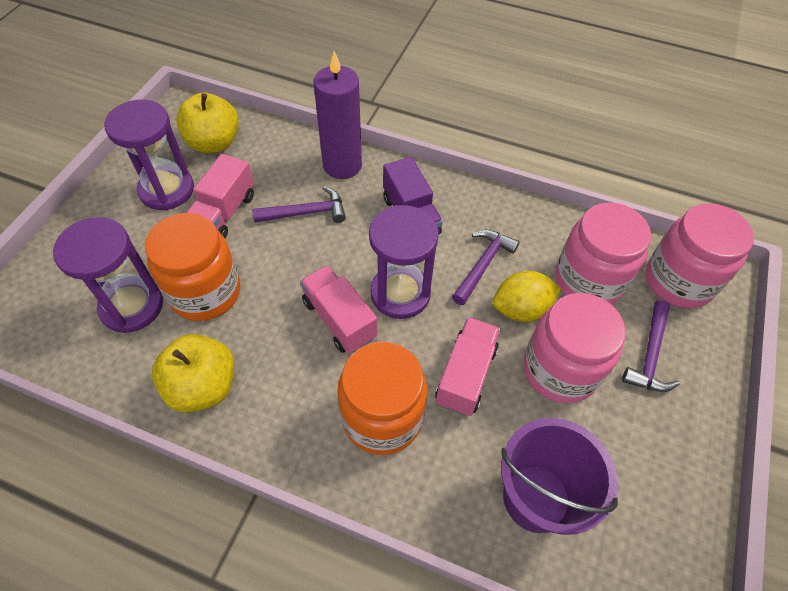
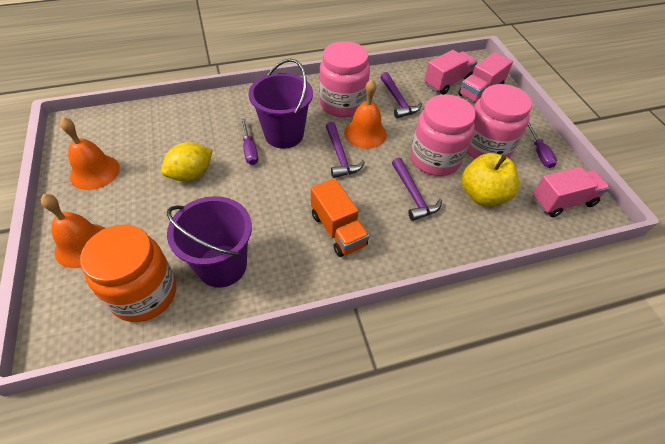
orange bell: none = 0 -> [41,194,106,268] [60,117,120,190] [344,79,387,149] = 3
orange jar: [145,213,241,321] [337,342,427,455] = 2 -> [80,224,176,322] = 1
orange truck: none = 0 -> [311,178,369,257] = 1
purple bucket: [501,418,618,535] = 1 -> [167,196,252,288] [249,59,313,149] = 2
purple candle: [314,51,362,179] = 1 -> none = 0
purple hourglass: [53,217,163,333] [104,99,194,210] [369,205,439,319] = 3 -> none = 0
purple screwdriver: none = 0 -> [241,118,258,165] [527,122,557,168] = 2
purple truck: [383,157,443,234] = 1 -> none = 0
yellow apple: [152,334,234,413] [176,92,239,153] = 2 -> [462,153,519,206] = 1

